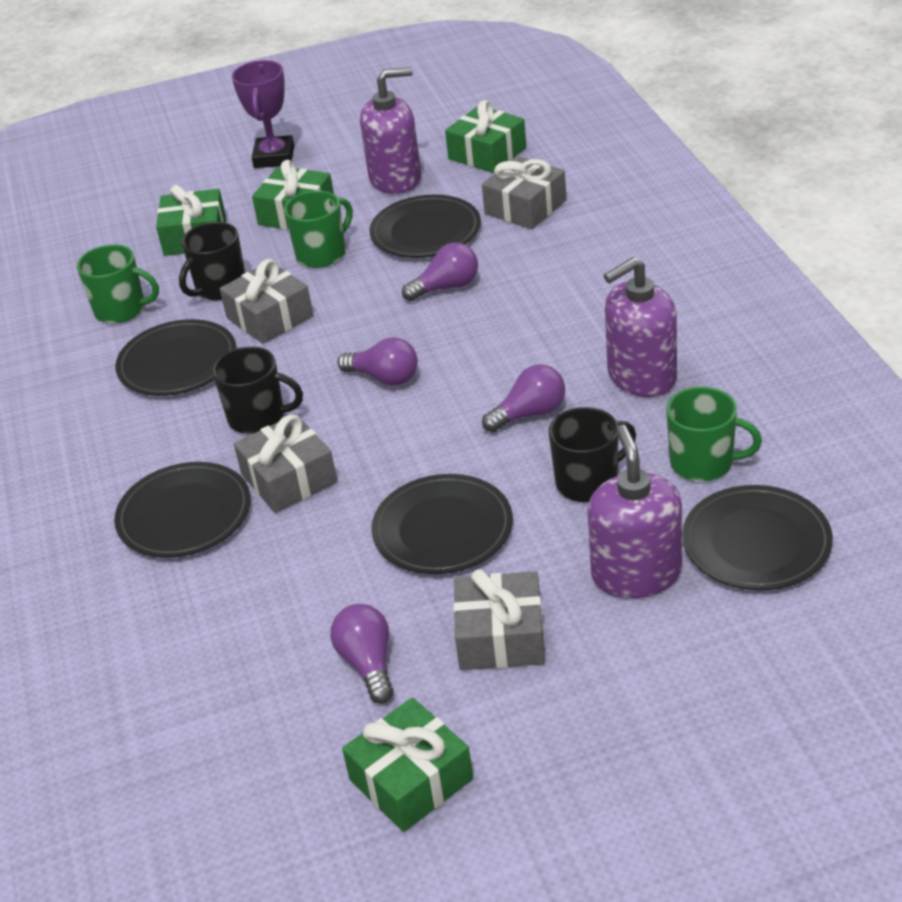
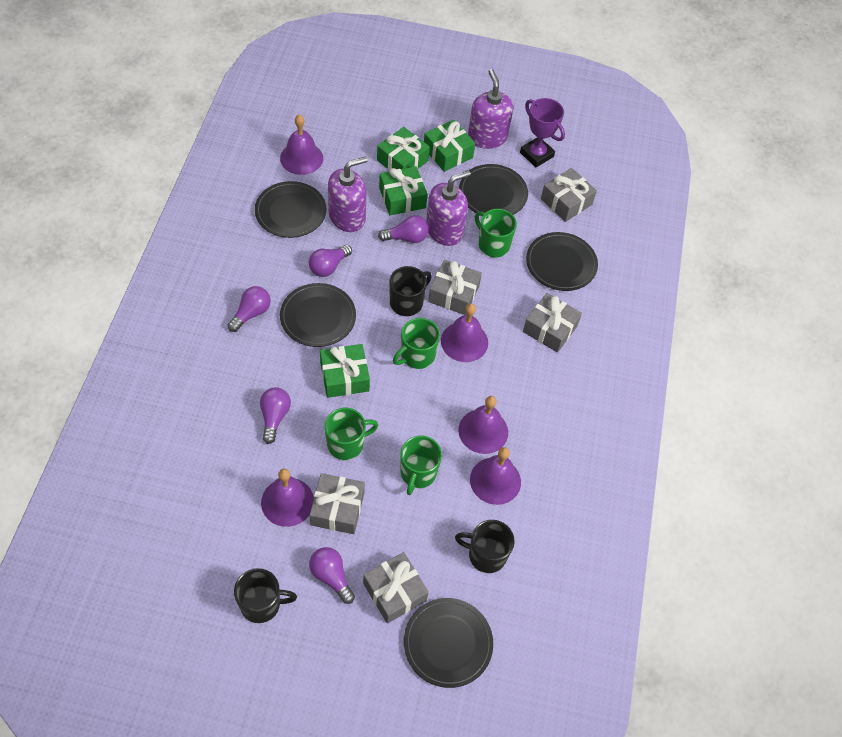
green mug: [77,244,159,324] [284,191,353,268] [666,387,762,482] = 3 -> [325,408,378,460] [393,318,440,369] [401,436,442,495] [475,209,517,258] = 4
grey gift: [220,259,313,344] [234,414,337,513] [453,569,545,670] [482,156,567,229] = 4 -> [310,473,365,534] [363,552,429,624] [428,259,482,315] [523,293,582,353] [541,168,597,222] = 5
purple bell: none = 0 -> [261,469,314,527] [280,115,323,175] [441,303,488,362] [458,396,508,454] [470,447,521,505] = 5
purple light bulb: [330,604,394,704] [338,337,418,386] [402,243,478,301] [482,365,565,432] = 4 -> [228,286,271,332] [260,387,291,444] [309,245,352,277] [309,547,355,604] [378,215,429,243] = 5

